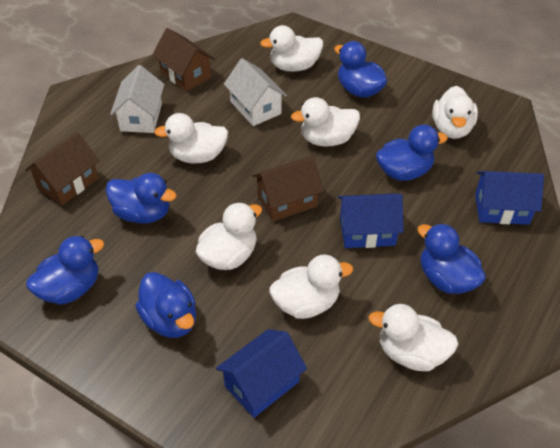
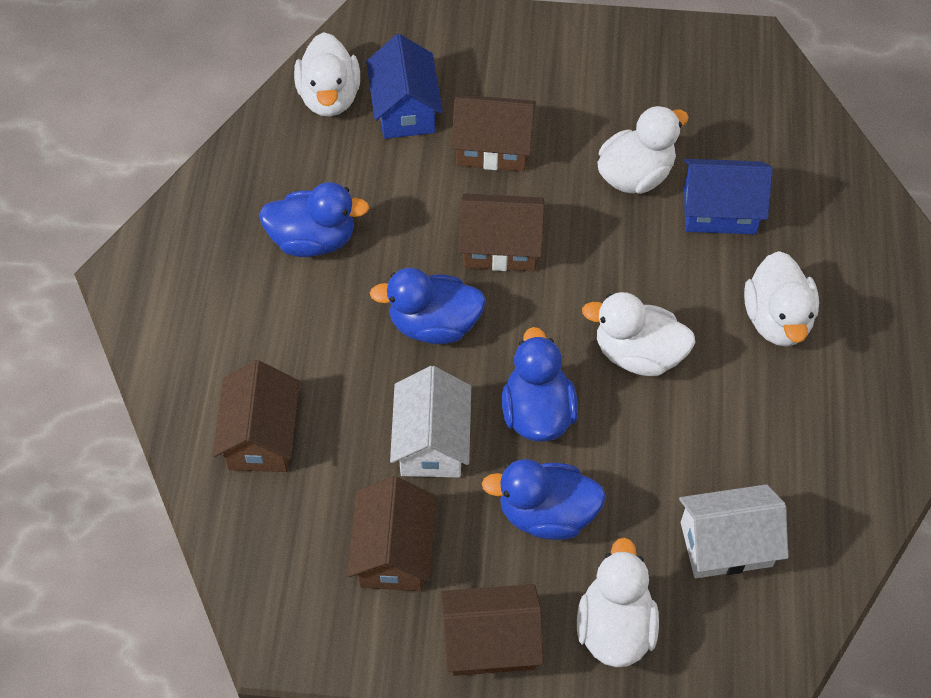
blue duck: [26,236,104,304] [105,173,177,223] [135,272,196,338] [334,41,387,98] [376,124,448,181] [417,223,486,294] = 6 -> [259,182,370,257] [370,268,486,344] [482,459,606,540] [502,327,578,442] = 4
blue house: [216,329,307,418] [338,193,404,248] [475,171,544,225] = 3 -> [366,34,443,139] [684,159,773,234] = 2
brown house: [25,132,99,206] [152,28,215,92] [252,156,324,222] = 3 -> [213,360,300,472] [347,476,436,591] [441,584,544,676] [451,95,536,172] [459,194,544,271] = 5
white duck: [154,113,228,163] [196,202,262,270] [260,25,323,72] [269,255,353,319] [291,97,360,147] [368,304,458,371] [432,86,478,139] = 7 -> [294,32,360,116] [577,537,659,667] [582,292,696,376] [597,106,688,194] [744,251,819,347] = 5

